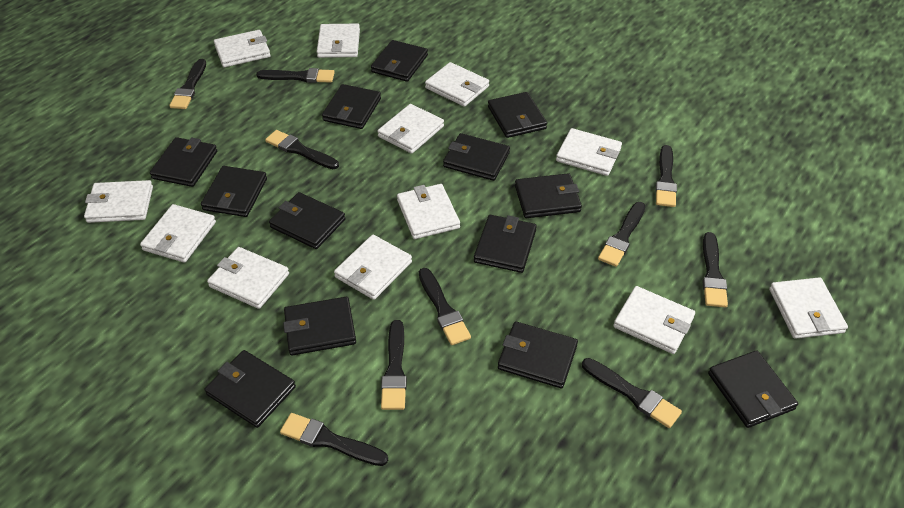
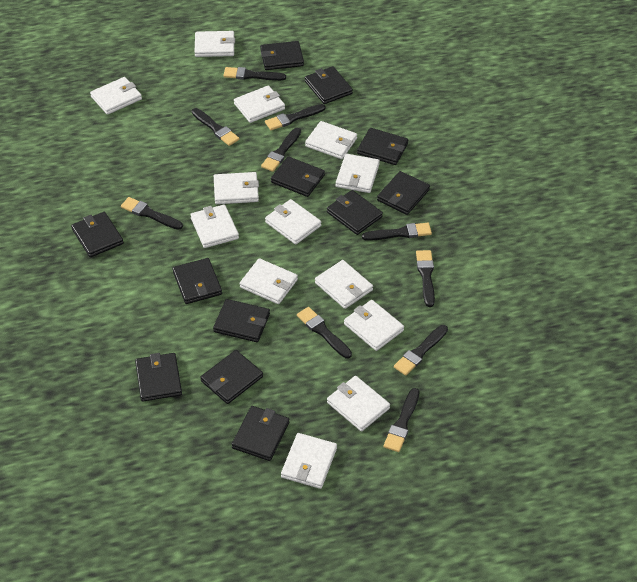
black wallet: [150,137,217,187] [201,166,267,217] [205,350,296,428] [269,192,346,249] [283,297,356,355] [322,84,381,129] [371,40,428,82] [443,133,510,181] [474,215,537,273] [488,92,547,138] [498,321,578,388] [515,173,582,218] [708,350,798,428] = 13 -> [71,212,124,257] [135,353,182,402] [173,258,222,304] [200,350,263,404] [213,299,270,342] [232,406,289,461] [260,41,304,70] [271,156,325,197] [305,66,353,104] [327,190,383,235] [357,128,408,165] [377,171,430,215] = 12
white wallet: [84,180,153,223] [140,204,216,263] [207,247,289,309] [214,30,271,67] [317,24,360,58] [334,235,412,300] [377,104,444,154] [397,184,460,239] [425,62,489,107] [556,128,622,176] [613,286,695,354] [769,277,848,339] = 12 -> [90,77,142,115] [190,204,239,248] [195,31,235,57] [214,172,259,204] [234,86,285,123] [240,258,298,304] [265,199,321,245] [281,433,337,489] [305,121,357,159] [315,260,373,309] [327,376,390,431] [336,154,380,193] [344,300,404,351] = 13

